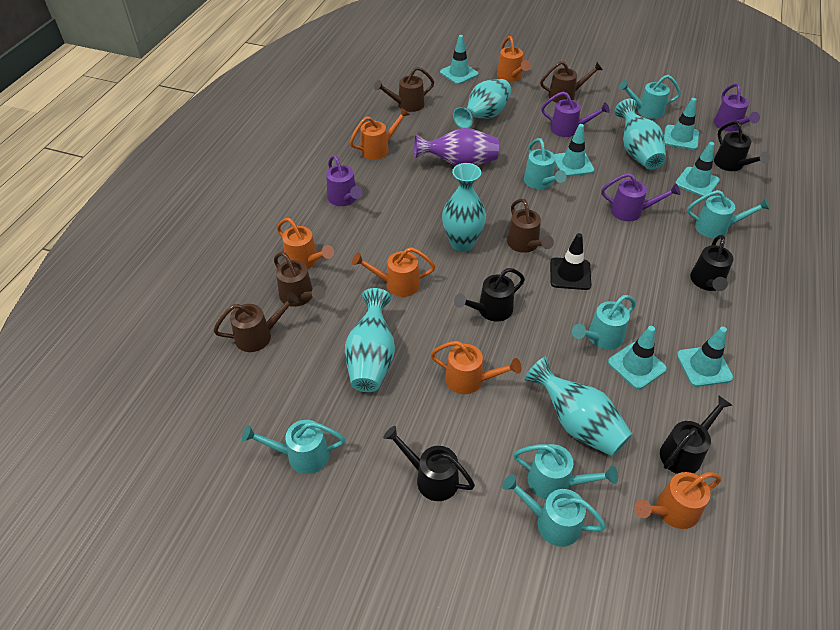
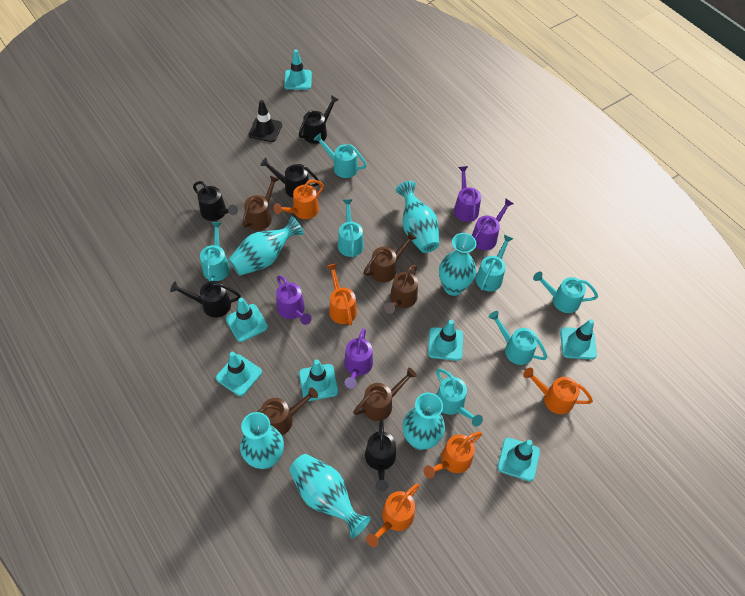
orange watering can: [277,218,334,269] [350,107,410,160] [352,247,435,297] [431,341,522,394] [497,36,531,82] [635,472,721,529] = 6 -> [273,180,324,219] [327,263,357,326] [366,483,419,547] [423,432,482,478] [523,368,593,414] = 5
purple vase: [414,128,499,166] = 1 -> none = 0
turquoise traffic cone: [440,35,479,84] [555,124,594,177] [608,326,667,389] [664,98,699,150] [675,142,720,196] [677,327,733,387] = 6 -> [216,352,262,396] [226,298,268,342] [284,49,312,90] [299,359,338,401] [428,320,463,361] [498,438,540,481] [560,319,597,359] = 7
turquoise vase: [345,288,395,392] [442,163,486,252] [453,79,511,128] [525,357,632,456] [614,99,666,170] = 5 -> [229,216,304,276] [240,412,284,469] [289,454,371,539] [396,181,439,253] [403,393,445,450] [439,233,476,296] = 6

